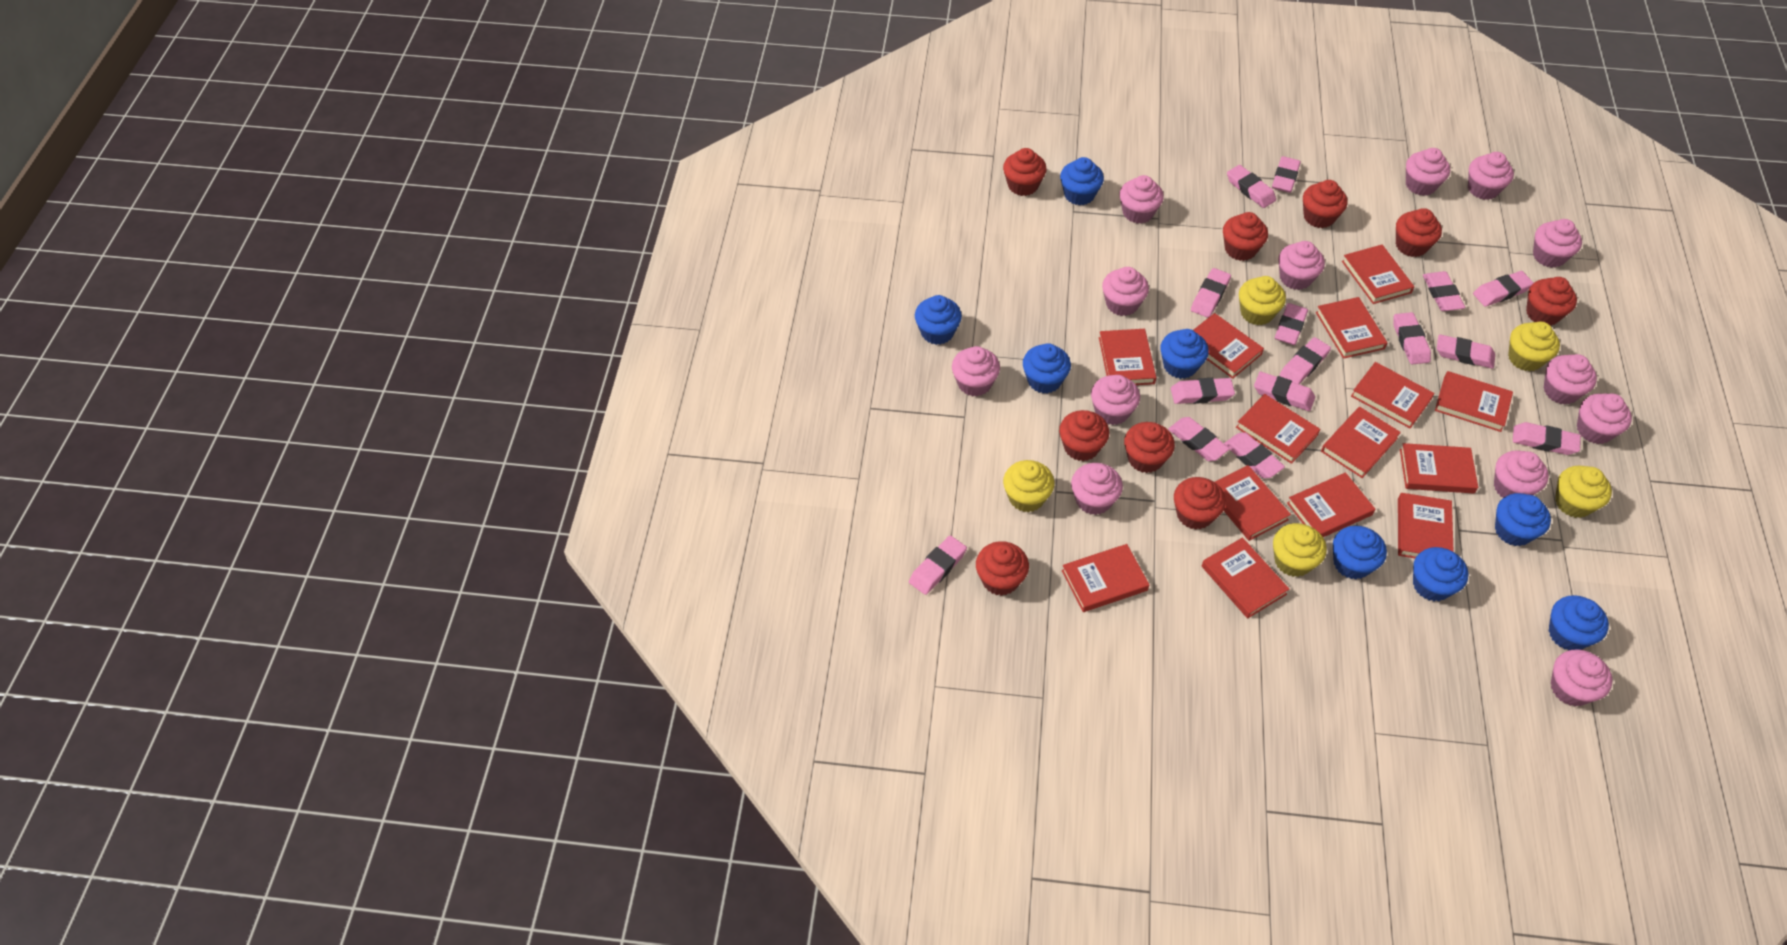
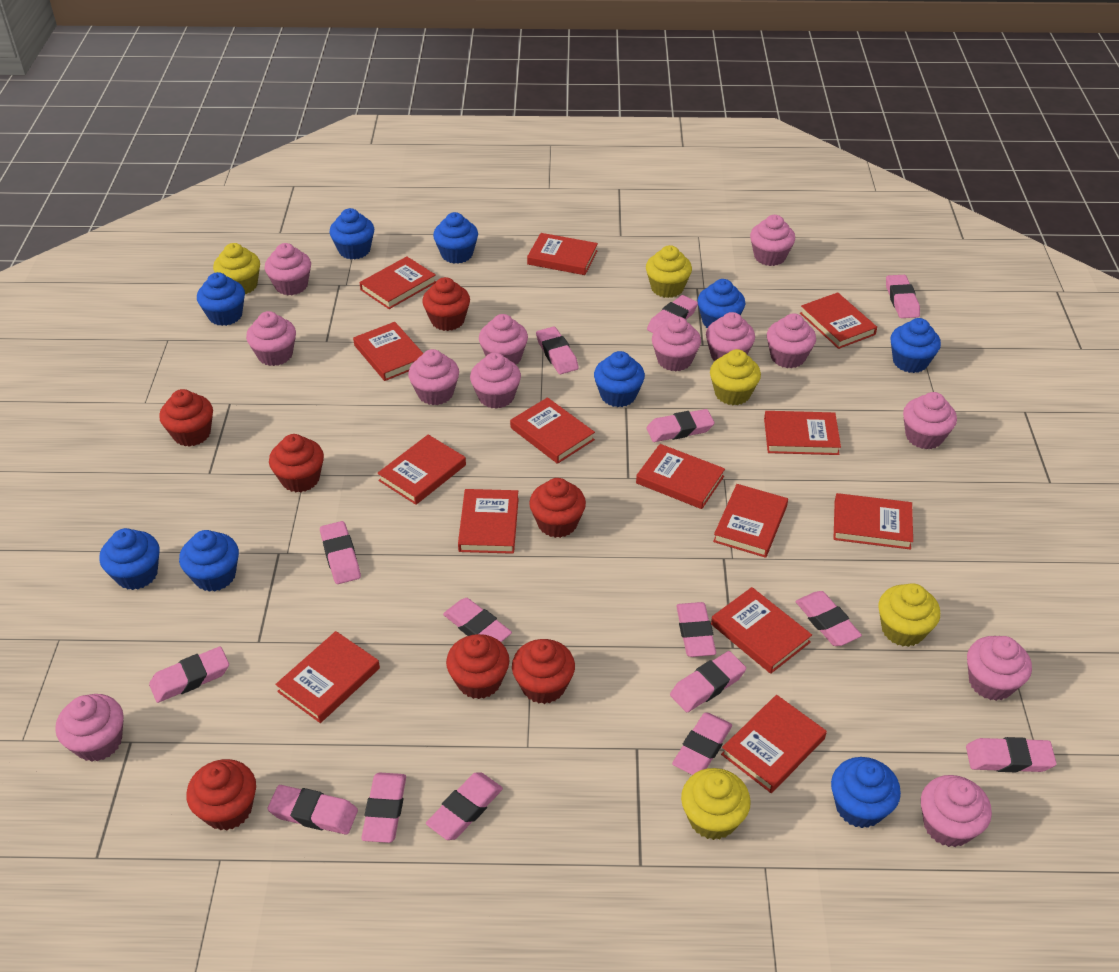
blue cupcake: [915,295,962,345] [1023,343,1071,394] [1060,157,1104,205] [1160,329,1209,379] [1333,526,1387,579] [1413,547,1469,601] [1495,493,1551,546] [1549,595,1609,650] = 8 -> [99,528,160,590] [179,530,239,592] [197,272,245,326] [329,208,374,259] [433,212,478,264] [594,351,645,407] [698,279,745,328] [831,757,901,828] [890,318,941,373] = 9
red cupcake: [976,541,1029,596] [1003,148,1046,196] [1059,410,1109,461] [1124,422,1175,473] [1174,477,1226,530] [1223,212,1268,261] [1303,180,1347,228] [1396,208,1442,257] [1526,277,1577,326] = 9 -> [159,389,213,447] [186,759,256,831] [269,434,324,493] [422,277,470,331] [446,634,510,699] [512,639,575,704] [529,478,586,538] = 7

